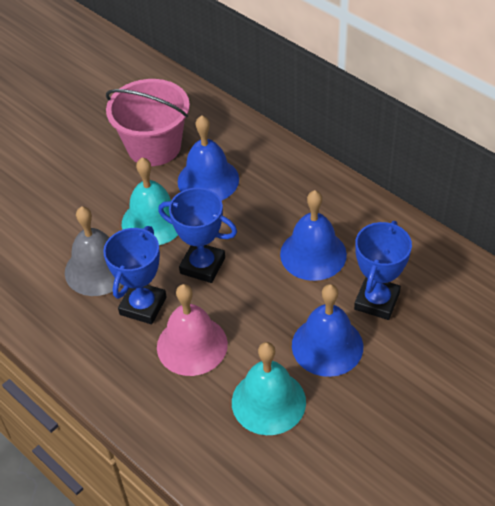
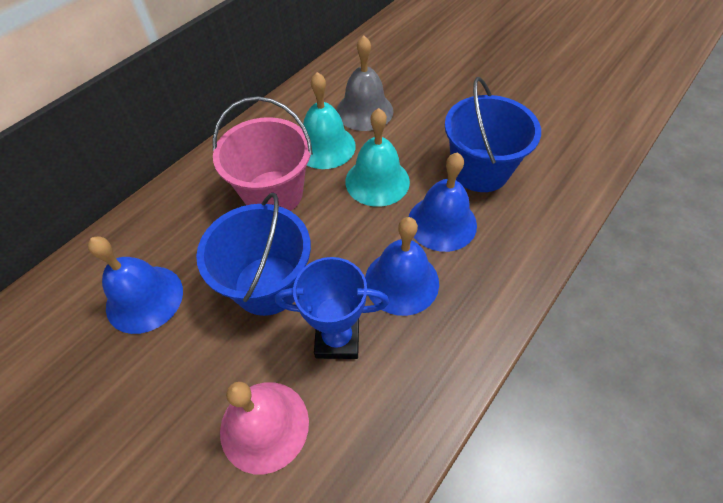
blue bucket: none = 0 -> [196,193,311,316] [445,77,541,192] = 2
blue trophy: [103,226,167,324] [158,188,237,283] [354,221,412,320] = 3 -> [275,257,389,359] = 1

